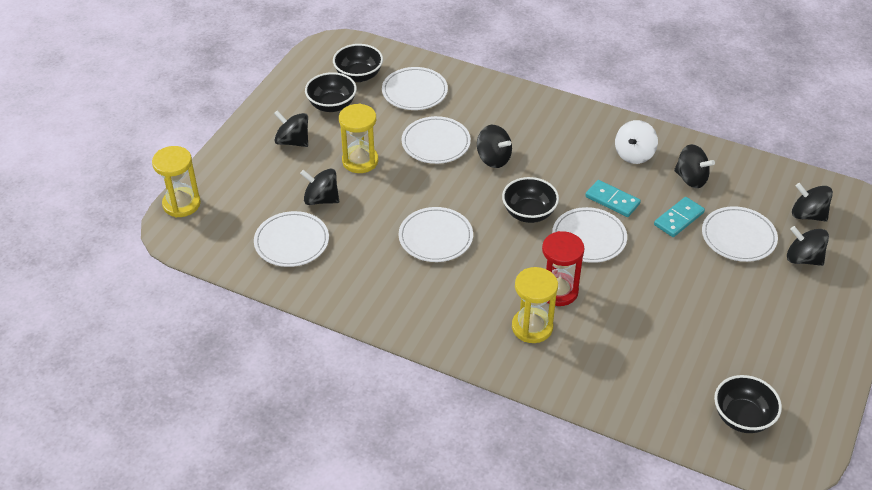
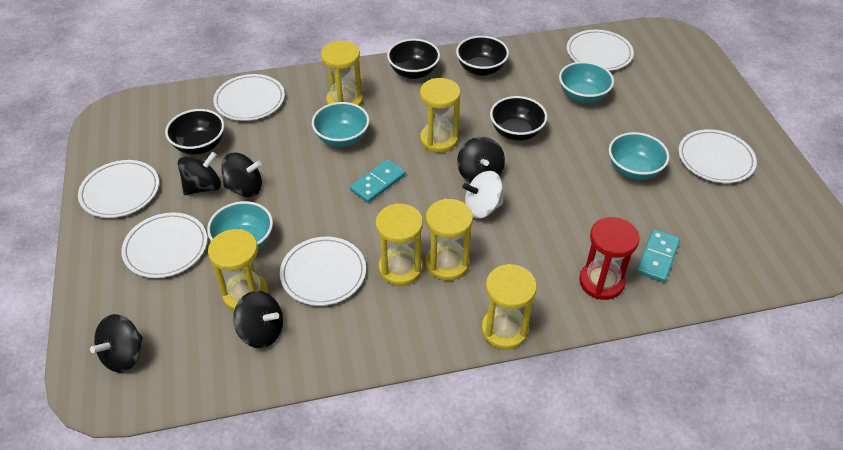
black spinning top: [274,110,308,147] [300,169,339,205] [477,125,512,168] [674,144,715,188] [787,226,829,266] [792,183,833,222] = 6 -> [90,314,143,373] [177,152,221,195] [221,152,262,197] [233,291,283,348] [457,137,505,183] = 5
turquoise bowl: none = 0 -> [207,201,273,250] [312,102,370,147] [559,61,614,103] [609,132,670,180] = 4
yellow hourglass: [152,146,201,217] [339,103,378,173] [512,267,558,343] = 3 -> [208,229,268,311] [321,41,363,106] [376,203,423,286] [420,78,461,153] [426,199,473,281] [481,264,537,350] = 6

